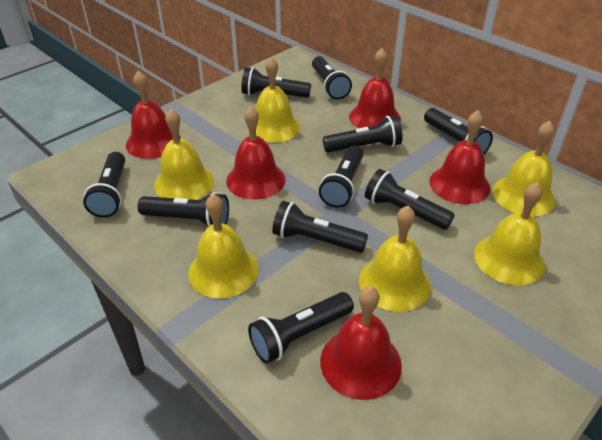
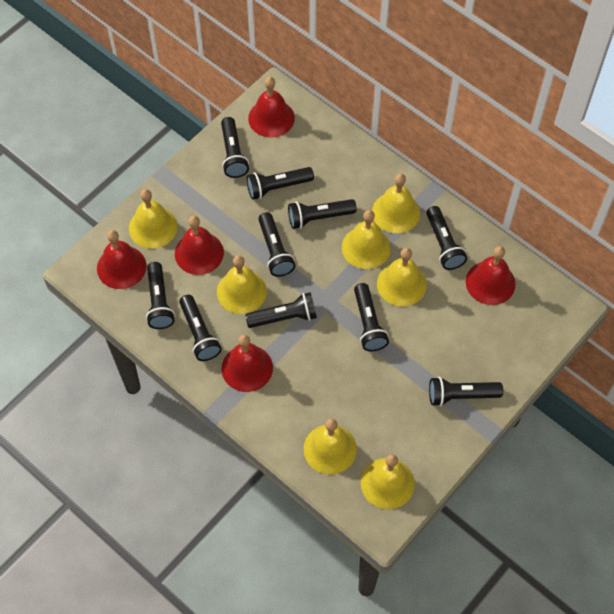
yellow bell: [154,109,214,200] [188,194,259,298] [248,57,300,143] [359,206,431,312] [474,182,545,286] [492,121,556,216] = 6 -> [129,189,178,249] [217,255,267,314] [304,419,357,475] [342,210,391,269] [361,454,414,509] [372,174,420,233] [377,248,427,306] = 7

